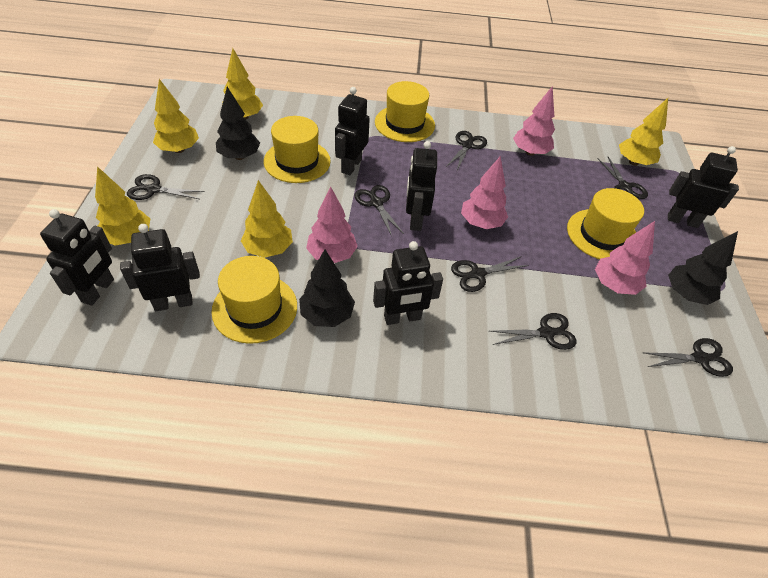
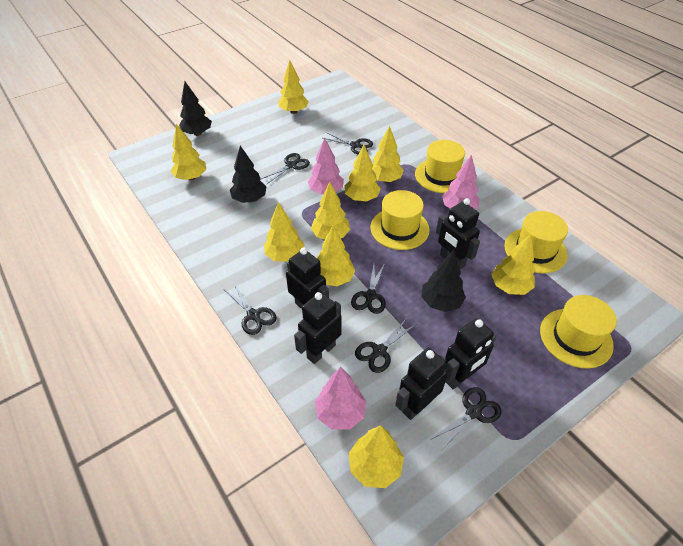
black robot: [40,209,114,306] [120,224,200,311] [335,87,370,175] [373,241,443,325] [406,141,437,231] [668,146,739,228] = 6 -> [286,248,329,309] [294,292,341,364] [395,348,448,420] [436,198,480,269] [445,318,496,389] = 5
black scissors: [127,174,205,200] [355,185,404,236] [446,131,487,170] [451,256,529,292] [490,313,577,350] [597,157,648,199] [642,338,733,377] = 7 -> [225,284,277,335] [261,153,310,185] [323,132,373,154] [351,263,386,314] [355,318,416,373] [430,387,502,449] = 6
pink tree: [306,187,358,263] [461,156,508,229] [513,86,555,156] [595,221,655,295] = 4 -> [308,138,344,194] [315,367,366,430] [442,155,480,209] = 3
yellow tree: [95,166,150,246] [153,79,199,153] [222,48,263,119] [241,180,293,258] [619,98,668,166] = 5 -> [171,124,206,180] [264,202,304,262] [278,60,309,114] [311,182,350,240] [317,226,355,286] [344,145,381,201] [348,425,404,488] [372,126,404,183] [491,234,535,295] = 9

